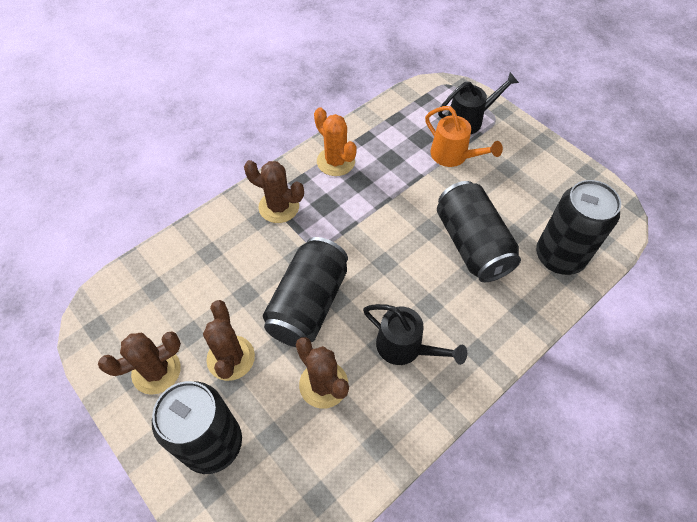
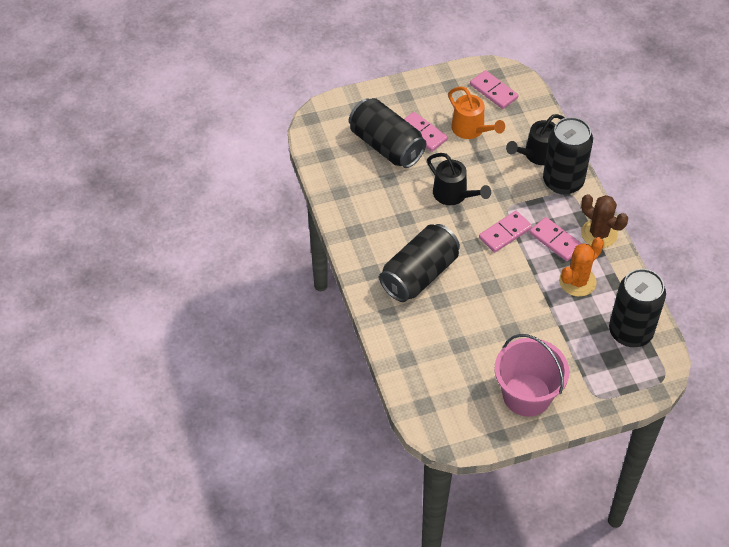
brown cactus: [98,331,181,395] [203,300,255,381] [244,160,304,223] [296,337,349,409] = 4 -> [581,194,628,248] = 1
pink bucket: none = 0 -> [494,334,569,417] = 1
pink domino: none = 0 -> [404,112,448,152] [470,70,518,109] [479,211,532,253] [529,217,582,261] = 4

